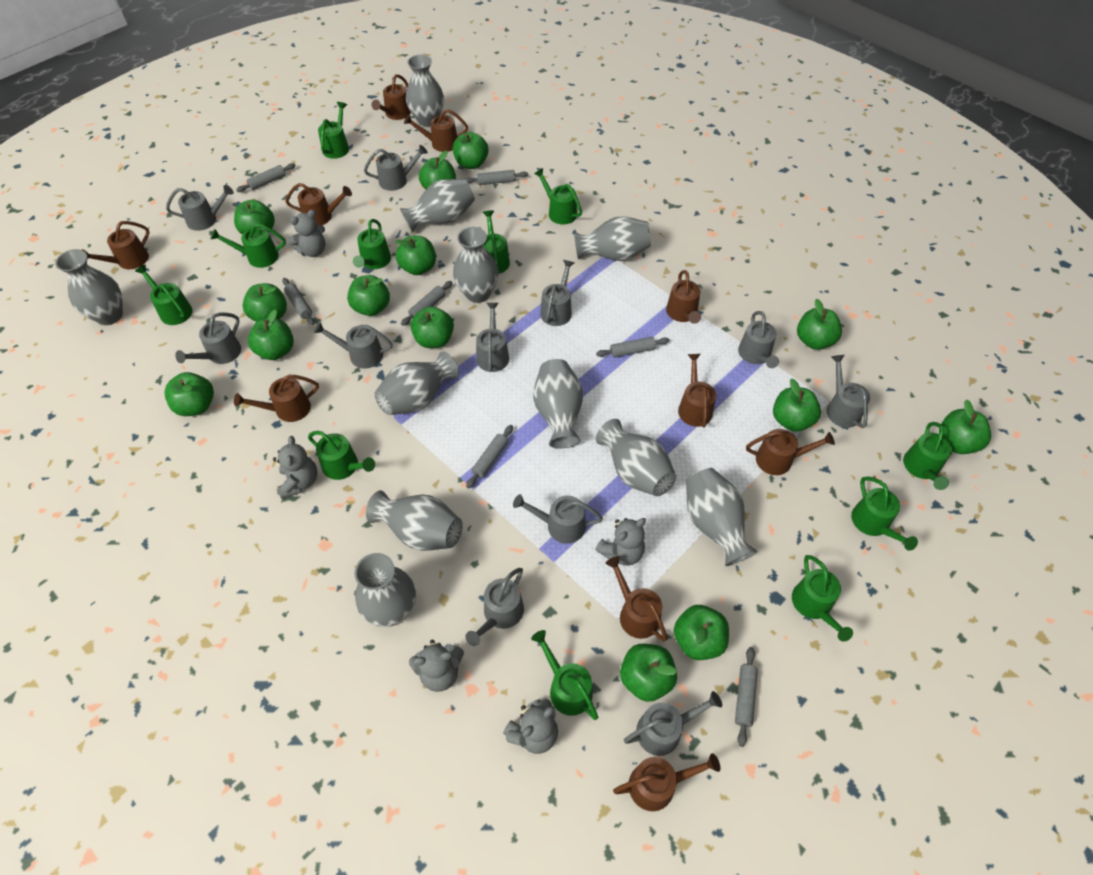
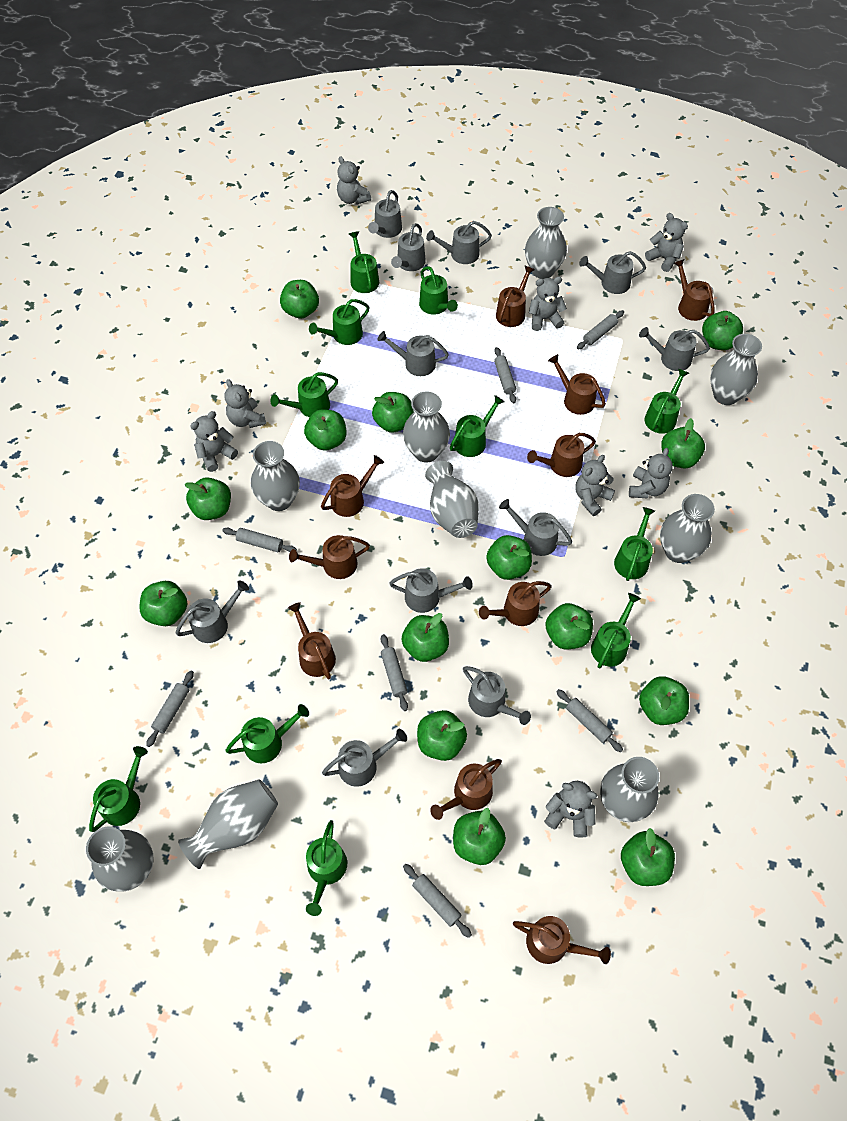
grey teddy bear: [273,436,317,499] [288,210,325,257] [409,640,464,692] [503,699,558,754] [595,518,646,566] = 5 -> [190,411,238,472] [225,379,266,428] [337,156,371,205] [529,277,567,331] [544,781,597,838] [575,455,615,516] [629,448,673,498] [645,213,688,272] = 8
grey vase: [55,249,123,325] [354,553,416,627] [366,490,463,551] [375,351,459,415] [400,179,475,233] [406,55,444,127] [453,227,499,303] [533,359,583,449] [574,216,651,261] [596,419,676,496] [686,468,758,566] = 11 -> [86,827,154,892] [178,779,278,869] [251,441,300,511] [403,392,450,463] [425,461,479,538] [525,207,567,279] [600,757,659,822] [660,494,715,563] [710,334,762,405] = 9

